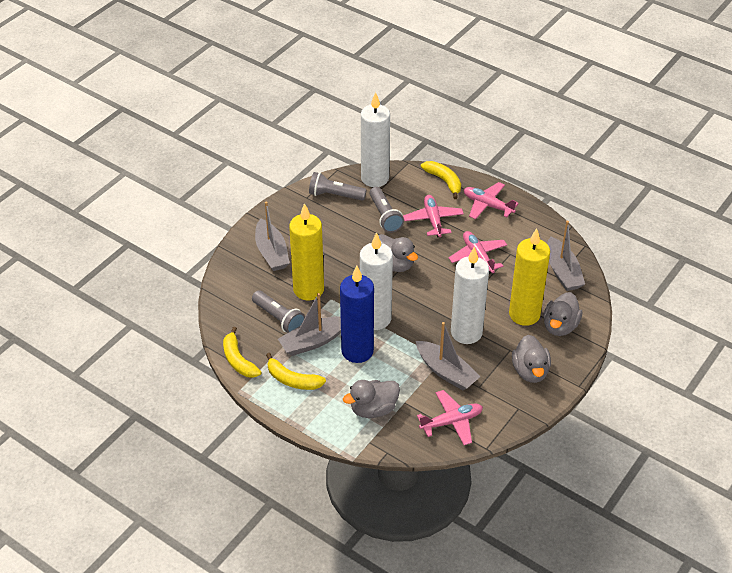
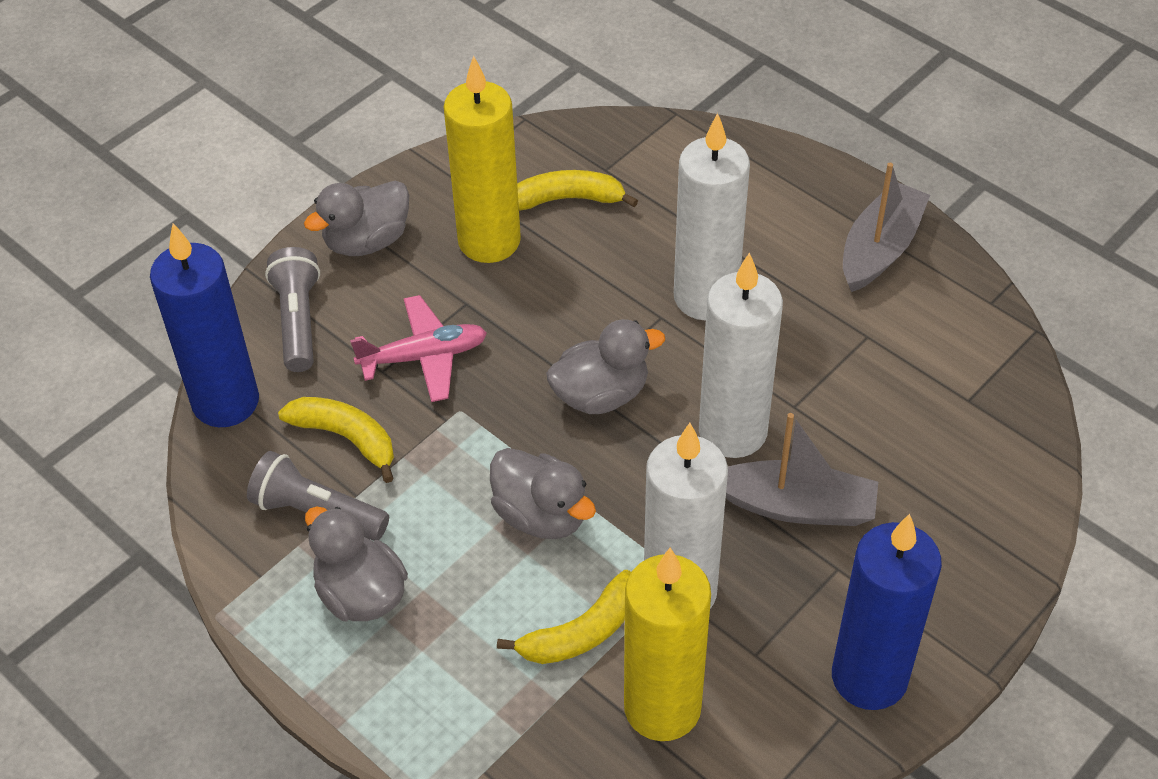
blue candle: [340,265,374,363] = 1 -> [150,223,259,427] [832,514,942,710] = 2
grey boat: [255,202,290,271] [278,293,341,356] [416,322,481,390] [547,221,585,291] = 4 -> [726,413,878,526] [843,163,930,292] = 2
grey flashlight: [252,291,305,333] [309,172,367,201] [369,187,404,233] = 3 -> [247,451,389,541] [265,247,320,372] = 2
pink plane: [403,195,464,237] [417,390,483,445] [449,231,507,274] [464,182,519,219] = 4 -> [350,295,487,402] = 1

